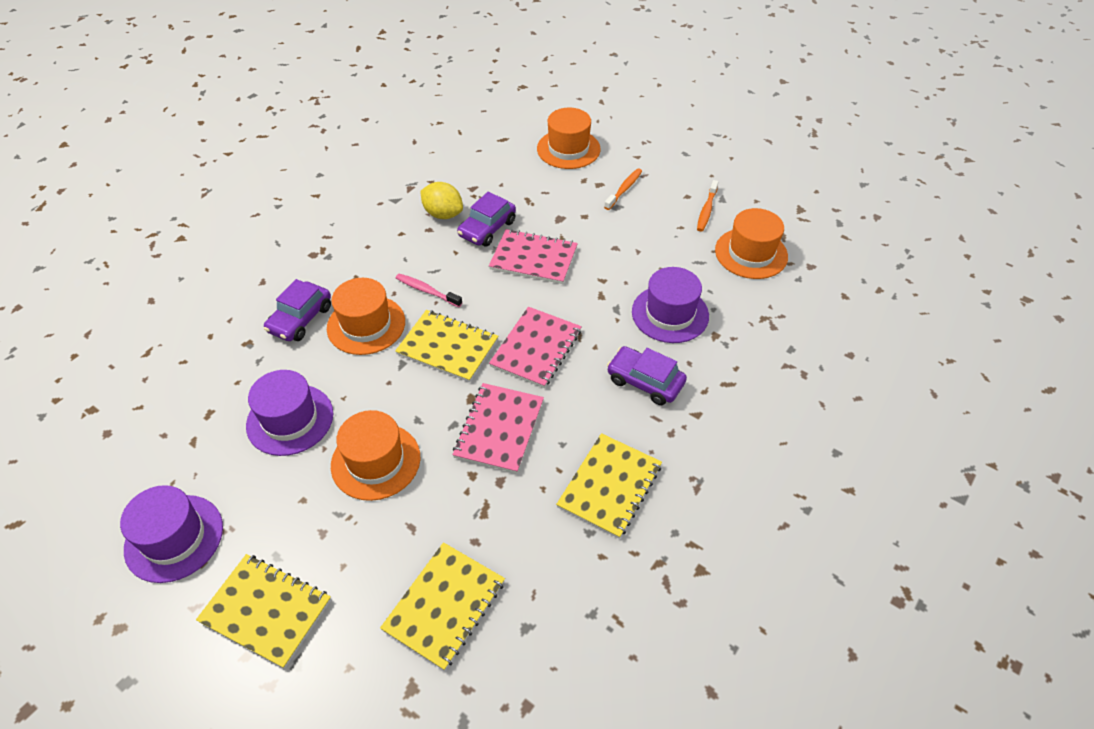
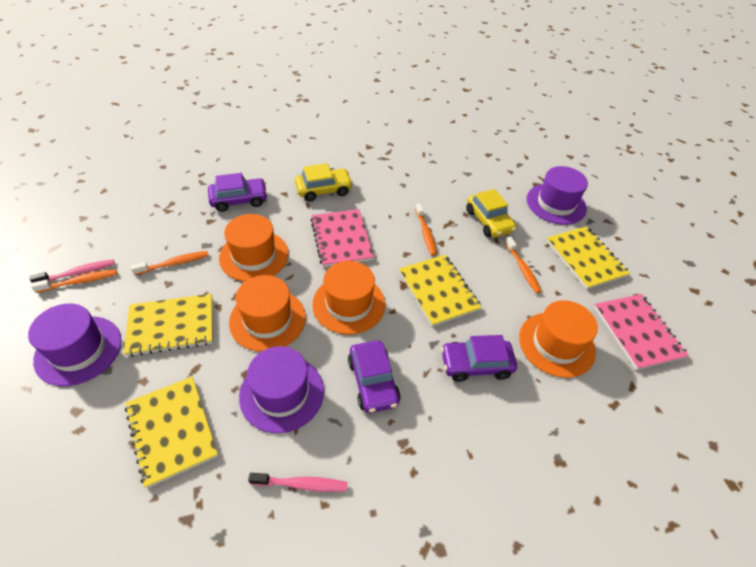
orange toothbrush: [604,168,642,210] [697,180,719,231] = 2 -> [31,269,117,293] [131,251,209,275] [415,203,437,256] [505,237,541,293] = 4
pink notebook: [452,383,544,473] [489,229,578,284] [489,307,582,388] = 3 -> [311,209,374,267] [594,294,689,370] = 2
pink toothbrush: [396,274,463,307] = 1 -> [30,259,115,283] [248,473,348,492] = 2
yellow car: none = 0 -> [295,163,353,202] [466,189,516,238] = 2
yellow lemon: [420,182,463,219] = 1 -> none = 0

